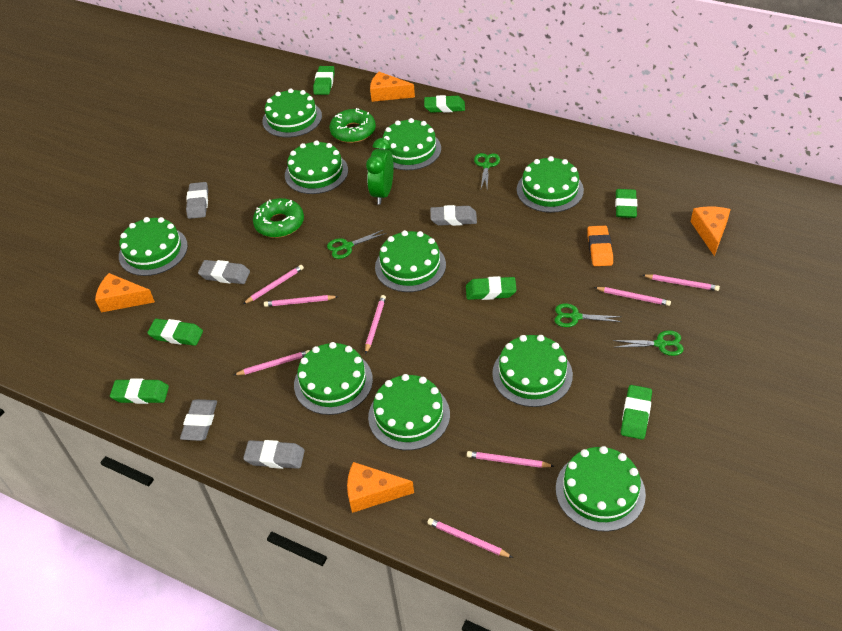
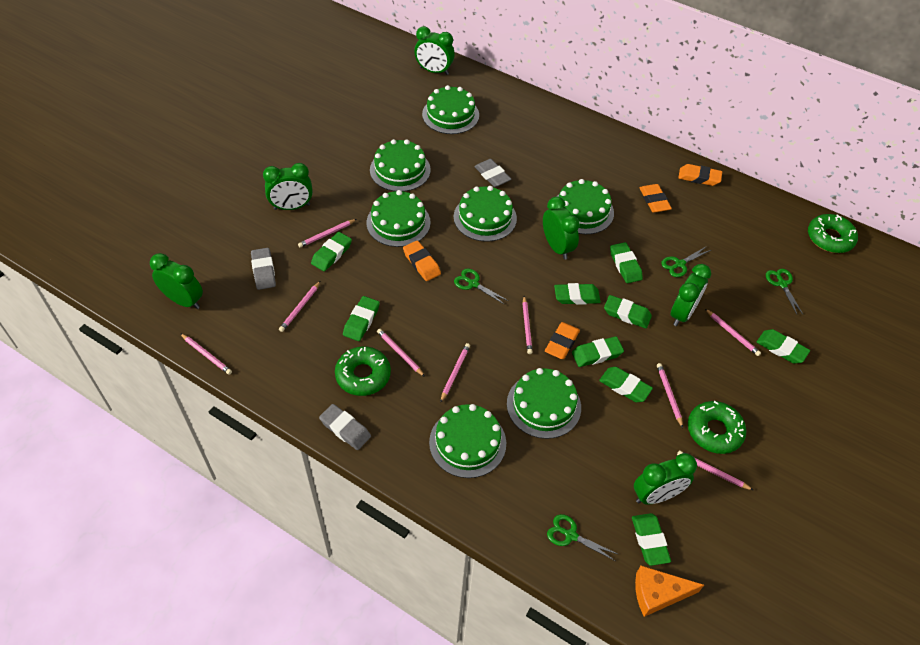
green cake: [119,217,188,276] [262,88,322,137] [285,140,348,194] [294,342,373,415] [368,374,450,450] [375,230,446,292] [379,118,441,170] [492,335,573,407] [517,156,584,213] [556,446,646,532] = 10 -> [366,190,431,247] [370,139,431,192] [422,85,479,134] [429,404,506,478] [454,186,517,242] [507,368,581,439] [556,179,614,234] = 7
green clock: [366,138,394,205] = 1 -> [150,253,203,309] [263,163,313,210] [414,26,455,75] [543,197,580,260] [634,453,697,505] [671,264,711,326] = 6
green donut: [253,198,304,238] [330,108,376,143] = 2 -> [335,346,391,396] [688,401,746,454] [808,214,858,253] = 3
green eraser: [110,379,169,404] [147,319,203,346] [313,66,335,95] [424,95,465,113] [466,276,517,300] [615,189,637,218] [621,385,652,439] = 7 -> [311,232,352,271] [343,296,380,341] [554,283,601,305] [572,336,624,367] [599,367,653,402] [604,295,652,329] [610,242,643,283] [632,513,671,566] [757,329,810,364] = 9
grey eraser: [180,399,217,441] [186,182,208,219] [198,260,250,284] [243,440,305,469] [430,205,477,226] = 5 -> [251,248,276,290] [319,404,371,450] [475,159,511,187] = 3
orange cheese: [95,273,155,312] [347,462,414,513] [370,72,415,102] [690,206,731,256] = 4 -> [635,566,704,617] = 1
orange eraser: [587,226,613,266] = 1 -> [403,241,441,281] [545,322,580,359] [639,184,672,213] [678,164,722,186] = 4
pink pencil: [234,350,310,375] [243,265,304,304] [264,295,338,307] [365,295,386,354] [427,518,513,558] [467,451,554,468] [594,287,671,306] [642,274,720,291] = 8 -> [180,333,232,375] [279,281,320,332] [298,219,357,248] [377,329,425,377] [440,343,470,403] [522,296,533,354] [657,363,683,428] [677,451,753,490] [705,309,761,356] = 9

